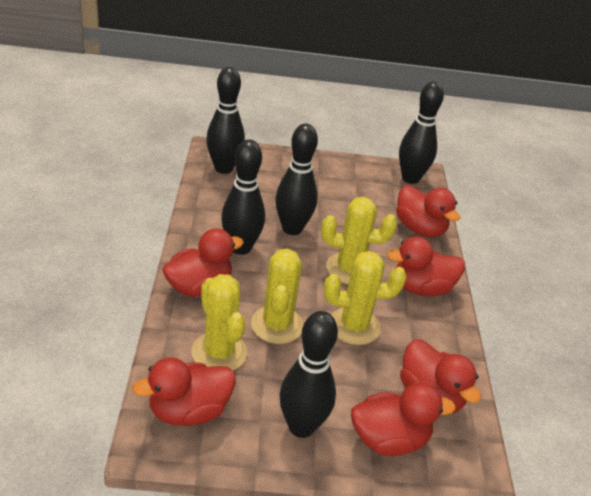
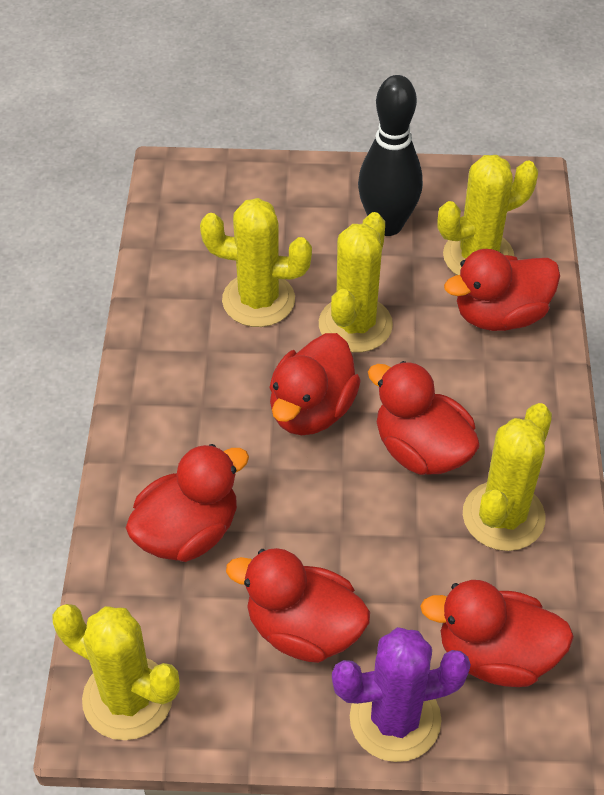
black bowling pin: [206,67,245,174] [221,140,265,255] [275,124,318,235] [279,311,338,438] [399,82,444,184] = 5 -> [358,75,423,236] = 1
purple cactus: none = 0 -> [332,627,471,762] = 1
yellow cactus: [191,274,247,371] [251,249,303,344] [321,197,397,284] [324,251,407,345] = 4 -> [53,604,180,740] [200,198,312,327] [319,212,393,353] [438,155,538,275] [463,403,552,551] = 5

